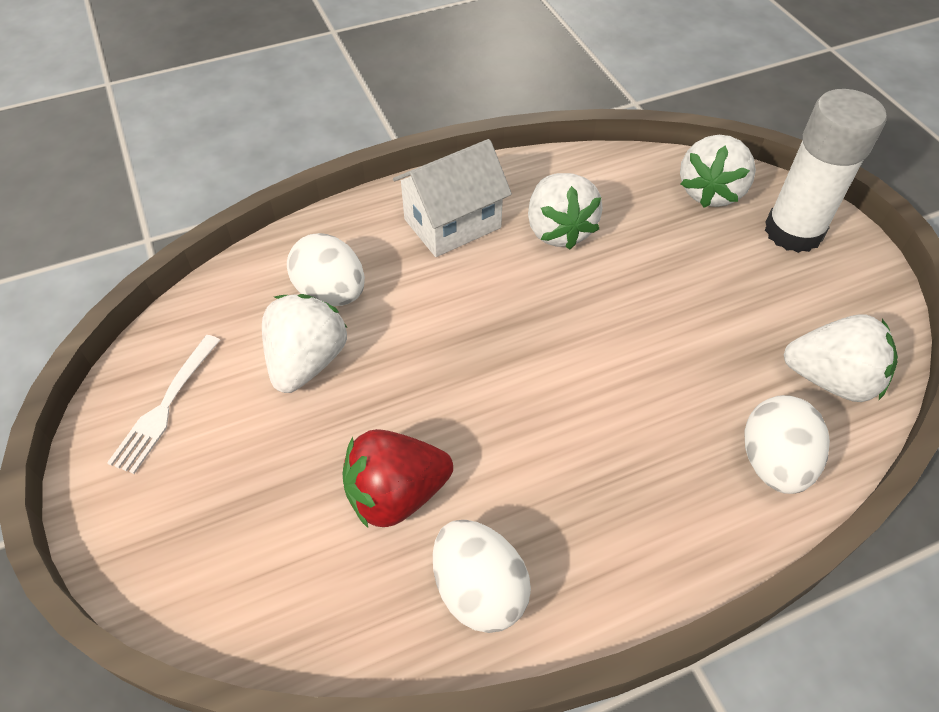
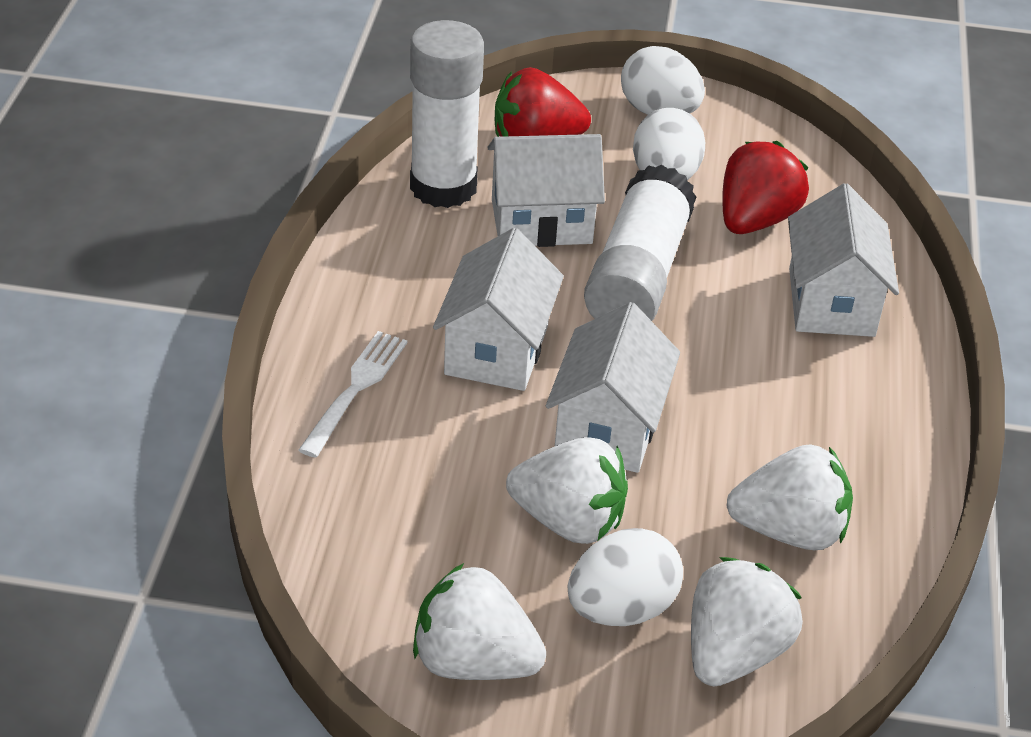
red strawberry: [342,429,453,528] = 1 -> [495,67,591,137] [722,141,809,234] = 2
white glue stick: [765,89,886,253] = 1 -> [410,20,484,208] [584,165,696,321] = 2
white house: [393,139,512,257] = 1 -> [433,228,564,391] [487,134,605,247] [546,302,680,473] [788,183,899,337] = 4

